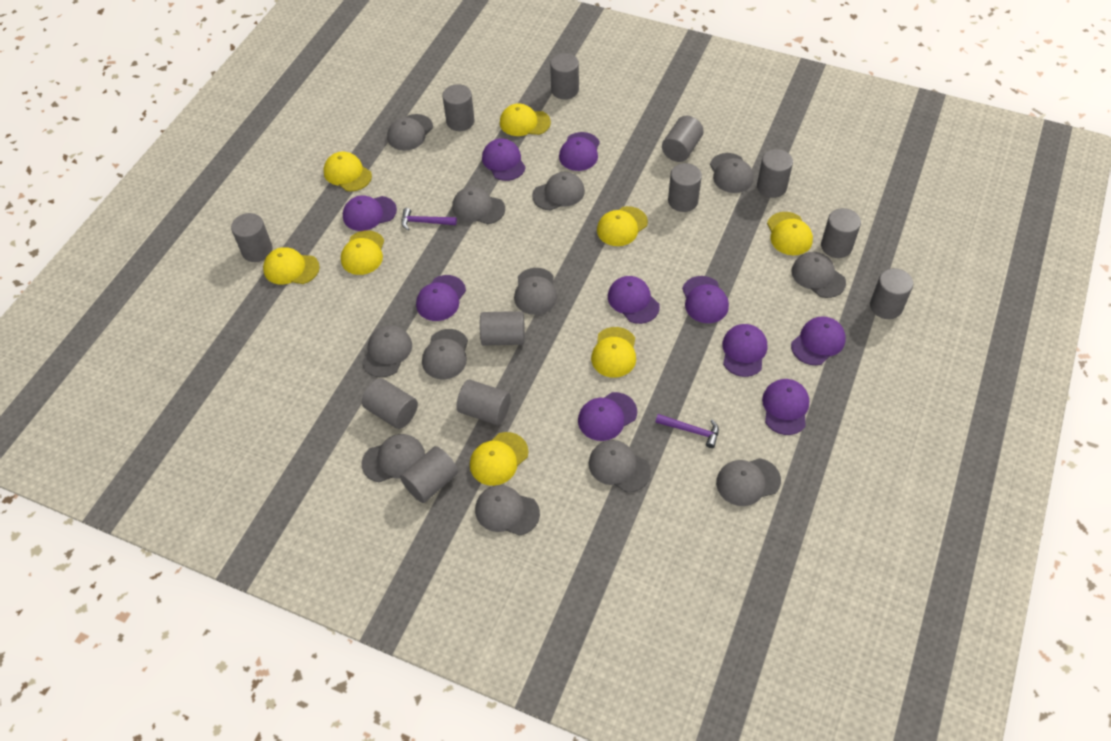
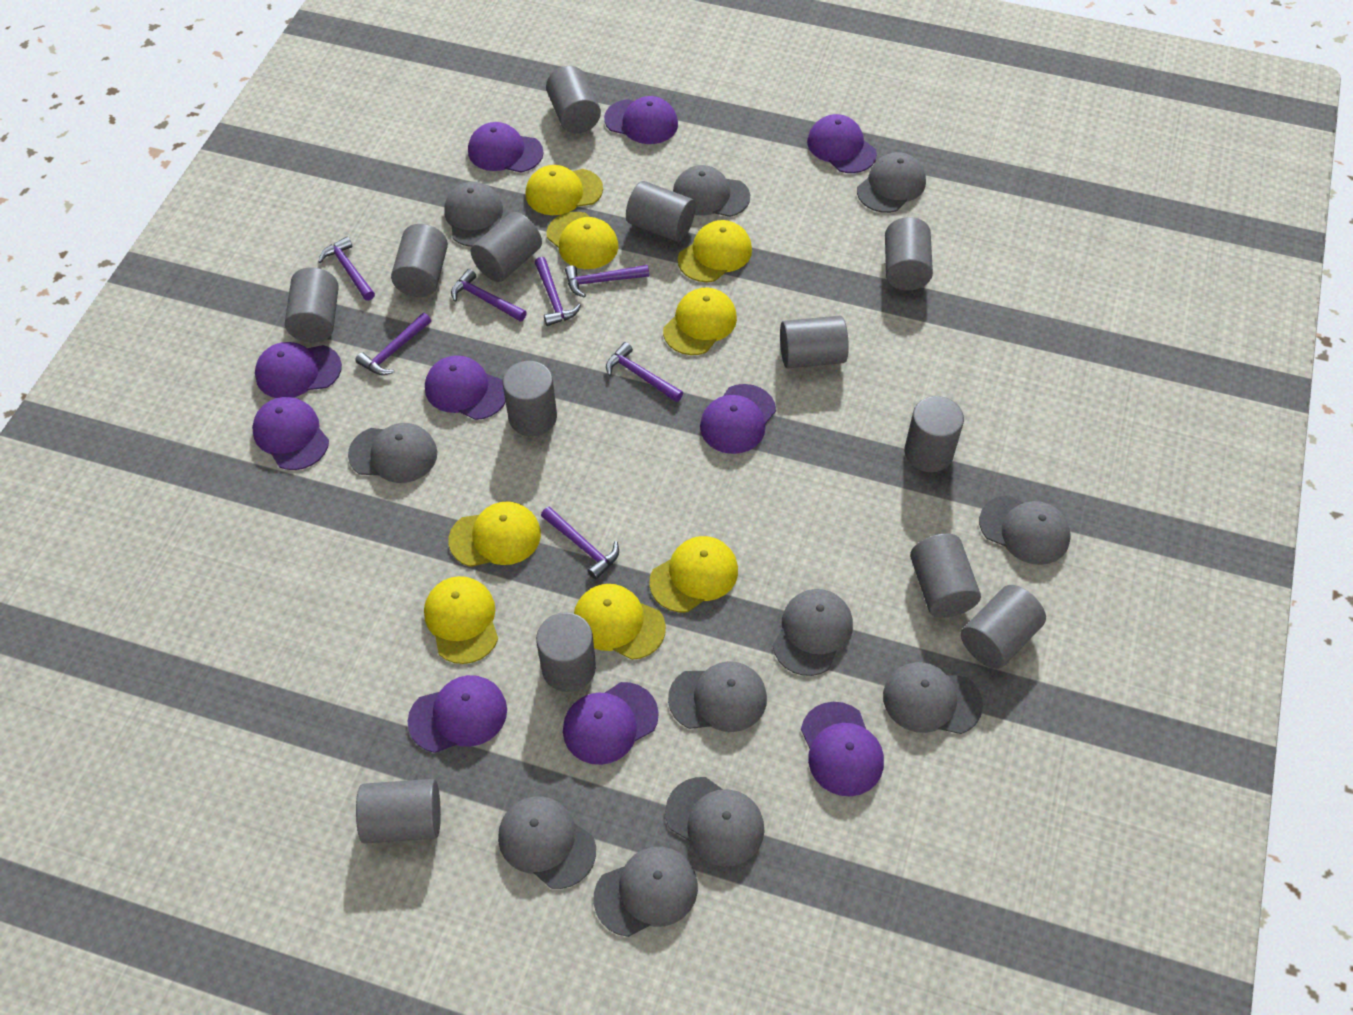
grey cap: [362,325,412,378] [362,434,425,482] [387,114,433,151] [422,329,468,379] [452,187,505,224] [475,485,540,536] [514,268,557,315] [532,172,585,211] [589,440,651,492] [710,153,753,193] [716,458,781,506] [791,252,846,298] = 12 -> [348,423,437,483] [444,182,503,247] [498,796,596,889] [594,847,698,937] [665,777,765,867] [668,661,767,732] [673,165,750,217] [773,589,853,676] [857,152,926,213] [883,662,983,734] [979,495,1071,565] = 11
grey cylinder: [231,213,273,262] [362,378,418,429] [400,446,458,503] [442,84,475,131] [457,380,511,425] [480,311,525,346] [550,53,579,100] [662,116,704,162] [668,163,702,212] [757,149,793,198] [821,208,861,258] [870,268,913,319] = 12 -> [285,268,339,343] [356,779,441,844] [391,224,448,297] [470,212,542,282] [503,361,557,436] [536,612,596,692] [546,66,601,133] [626,181,696,242] [780,315,849,368] [885,217,933,291] [905,396,964,472] [910,534,981,618] [961,585,1046,669] = 13
purple hammer: [402,208,457,231] [656,414,719,448] = 2 -> [319,237,375,301] [355,313,431,375] [451,269,527,322] [535,257,581,326] [541,506,619,580] [565,265,649,298] [606,342,683,402] = 7

